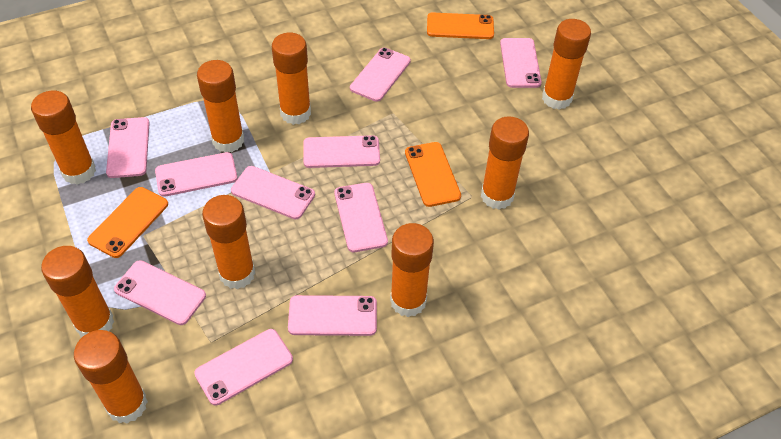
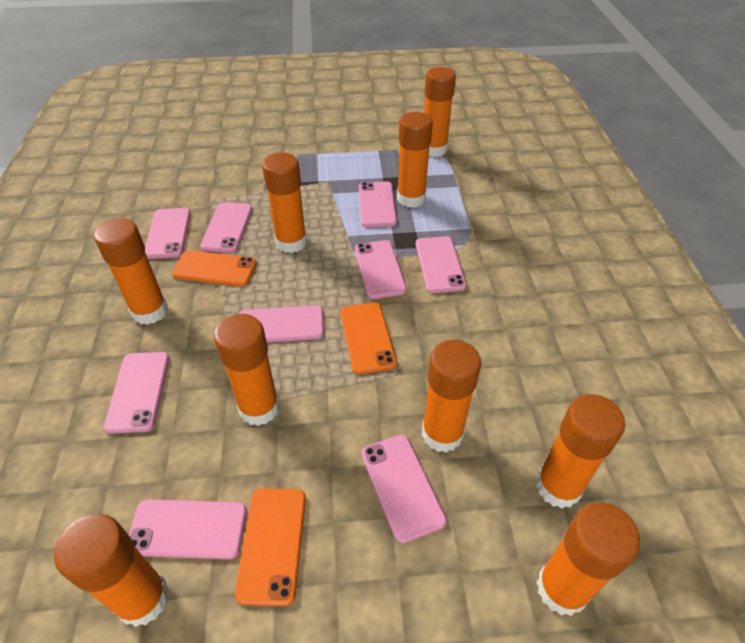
pink phone: [106,117,150,178] [114,260,206,325] [155,152,238,197] [194,329,293,405] [231,166,315,219] [288,295,377,336] [303,135,380,168] [334,183,388,252] [350,48,411,102] [500,38,542,88] = 10 -> [104,352,169,434] [129,499,247,559] [145,208,191,259] [200,202,252,253] [239,305,324,342] [355,240,407,299] [359,182,397,227] [361,435,447,543] [416,236,467,293] = 9

